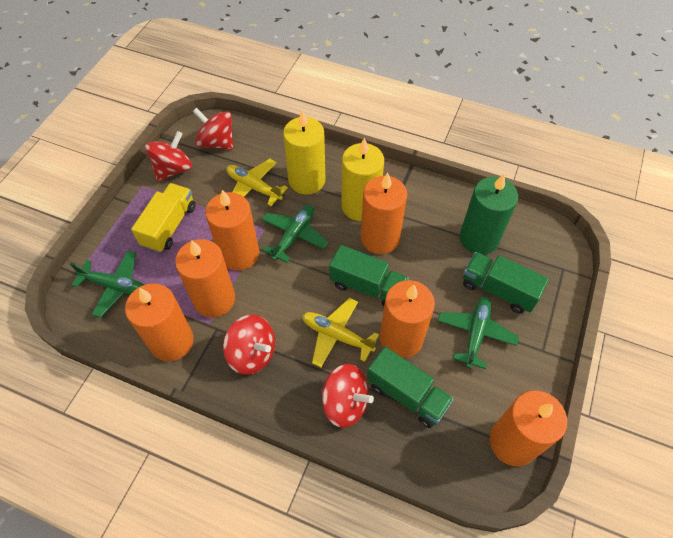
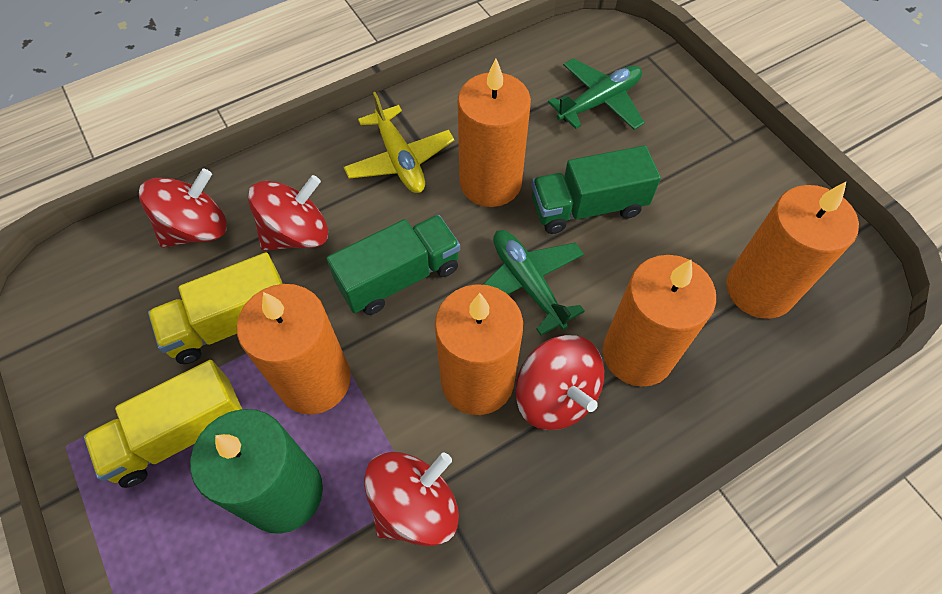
green plane: [70,250,144,318] [262,205,328,263] [438,296,519,369] = 3 -> [482,230,585,335] [548,58,645,130] = 2
green truck: [329,245,409,306] [367,347,454,428] [463,252,549,313] = 3 -> [326,215,460,315] [531,145,661,234] = 2
orange candle: [125,283,194,362] [175,239,235,318] [205,190,259,271] [361,173,407,254] [380,280,435,358] [490,390,567,467] = 6 -> [237,284,351,415] [435,284,523,415] [458,59,531,207] [603,255,716,387] [726,182,859,319] = 5
yellow candle: [283,110,325,195] [341,137,384,221] = 2 -> none = 0
yellow plane: [226,159,288,206] [302,298,379,368] = 2 -> [344,92,454,193] = 1
yellow truck: [131,183,196,253] = 1 -> [84,360,242,488] [148,253,283,364] = 2

